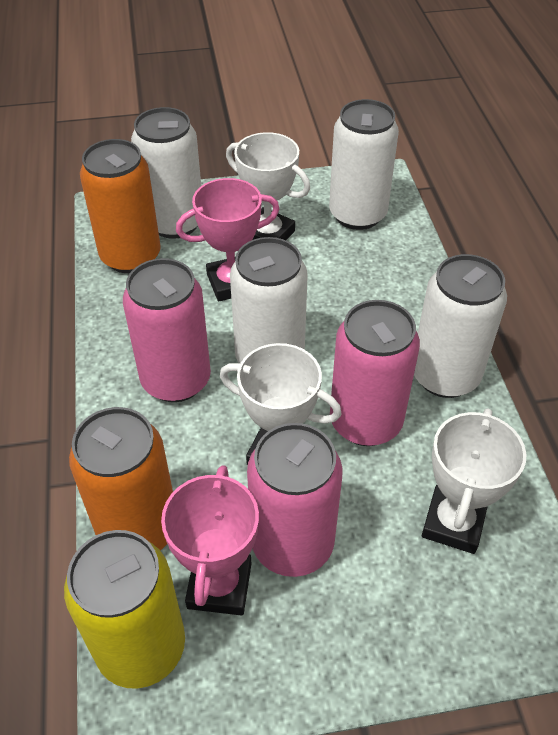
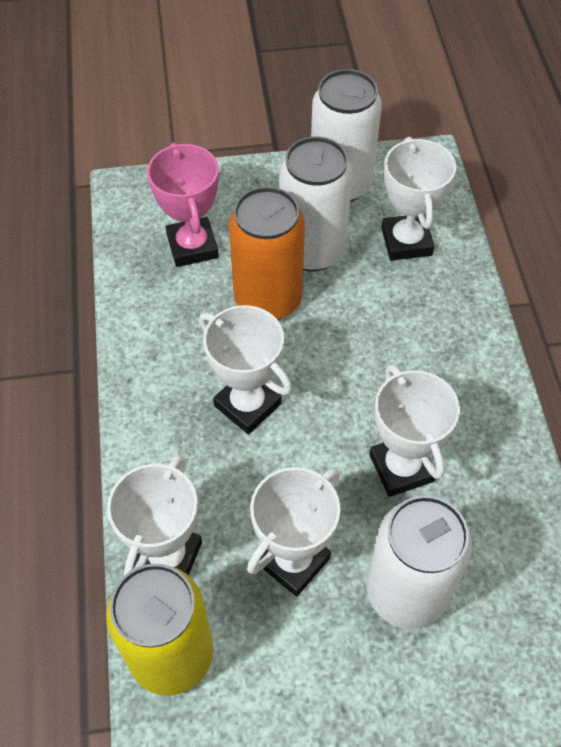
orange can: [69,407,173,550] [80,139,161,273] = 2 -> [229,186,305,320] = 1
pink can: [123,258,211,402] [247,423,343,577] [330,300,420,446] = 3 -> none = 0
pink trophy: [161,465,259,615] [176,178,280,301] = 2 -> [147,142,219,267] = 1
white can: [131,107,201,239] [230,237,308,363] [329,99,399,230] [414,254,507,398] = 4 -> [279,136,353,271] [311,69,382,202] [367,495,472,629] = 3
white trophy: [220,343,341,465] [226,132,310,240] [422,408,526,554] = 3 -> [107,455,202,576] [200,305,292,434] [247,467,340,597] [369,365,460,497] [381,137,456,260] = 5

